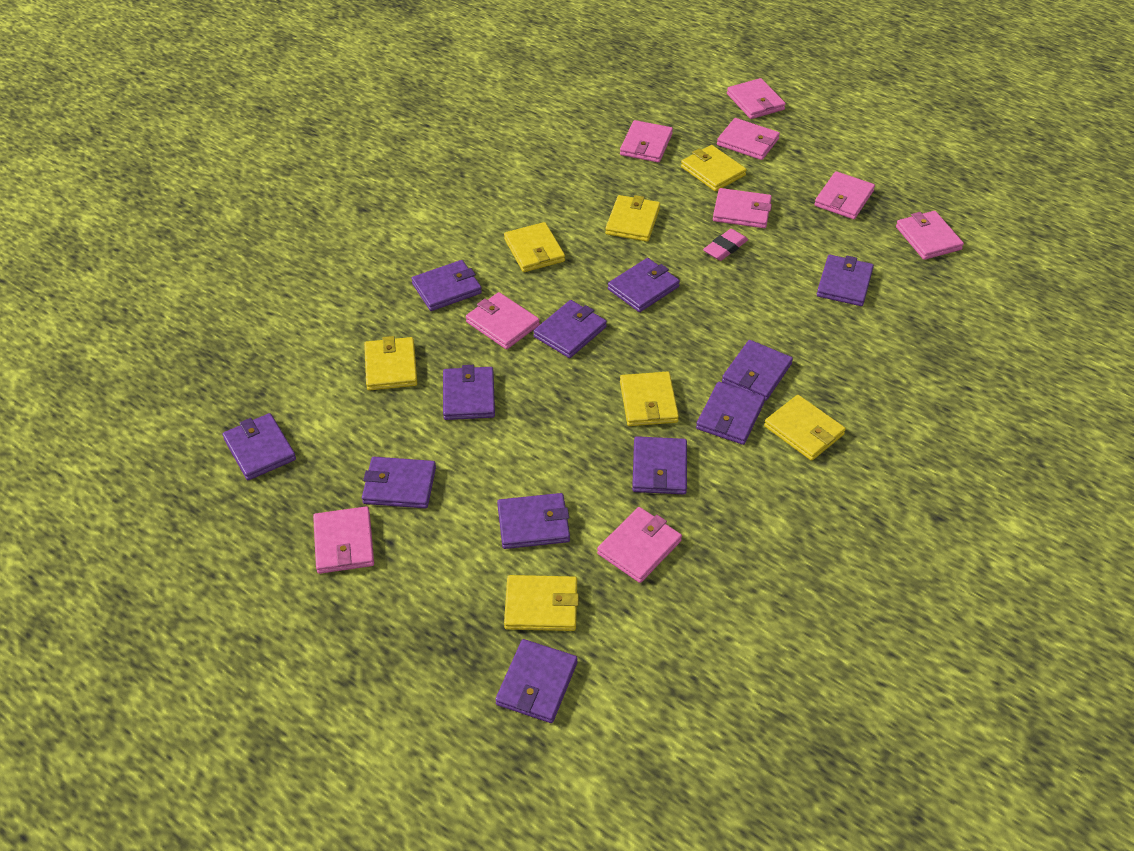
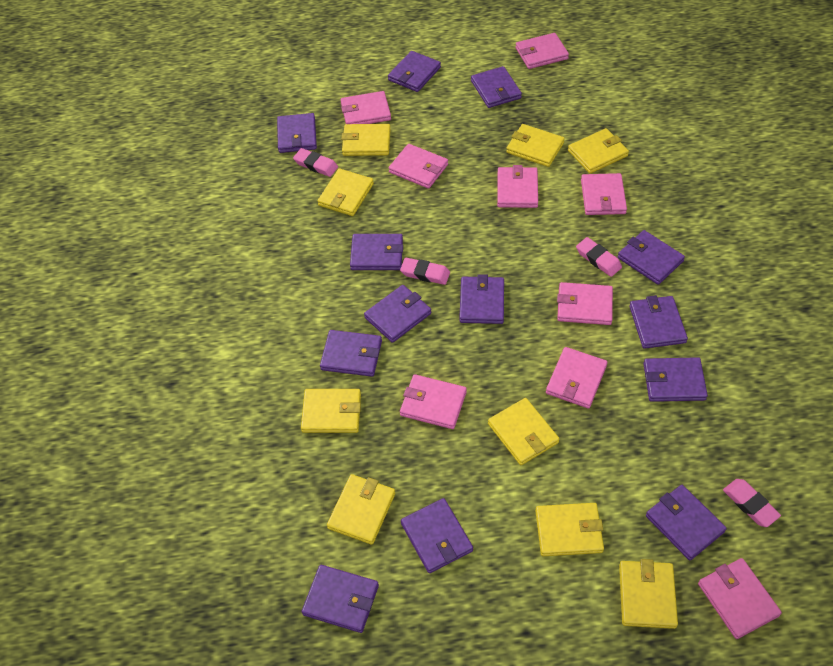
pink eraser: [703,229,748,261] = 1 -> [293,148,338,177] [400,258,450,285] [576,237,622,277] [723,479,781,527] = 4
purple wallet: [222,413,296,480] [362,457,436,509] [411,260,482,311] [443,365,495,420] [495,639,578,723] [497,493,570,549] [533,300,607,358] [608,258,680,312] [632,436,687,494] [696,382,765,445] [722,340,793,401] [817,255,874,306] = 12 -> [277,113,317,153] [302,565,379,633] [320,330,382,377] [350,234,403,270] [364,285,431,343] [388,51,441,92] [401,498,473,573] [459,274,504,324] [471,66,522,108] [618,230,685,285] [629,295,688,349] [643,357,708,402] [646,485,727,561] = 13
yellow wallet: [364,336,417,391] [504,222,565,272] [504,575,579,631] [605,195,660,242] [620,372,679,426] [681,145,747,191] [764,395,846,461] = 7 -> [301,389,361,433] [318,169,374,216] [327,474,395,545] [341,124,390,156] [488,398,559,465] [506,124,565,167] [535,503,604,556] [568,128,629,174] [619,559,678,629] = 9

